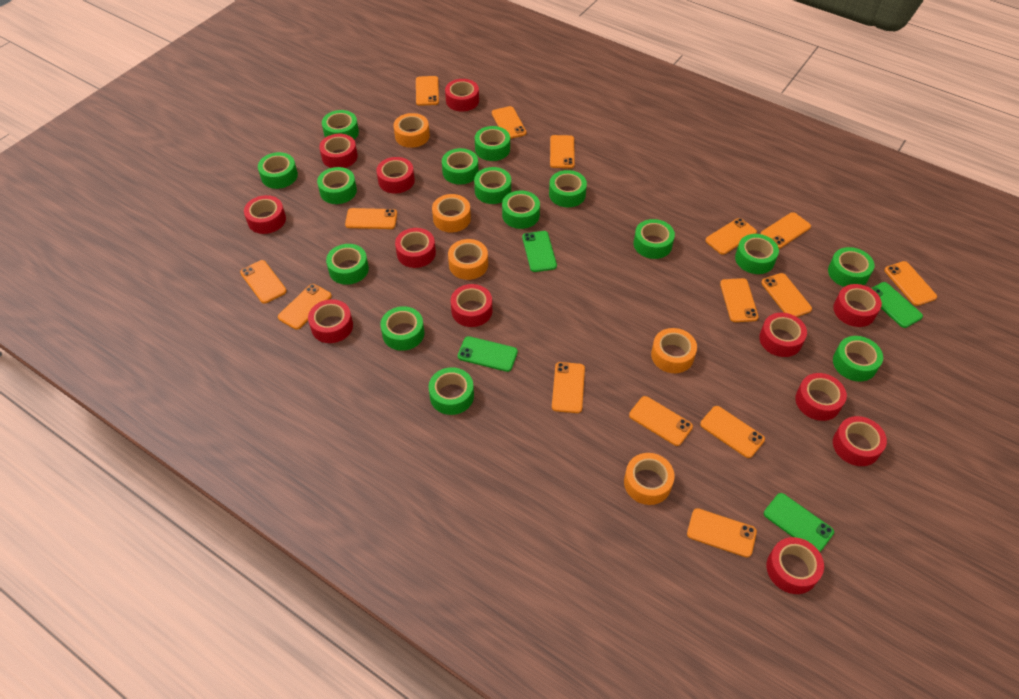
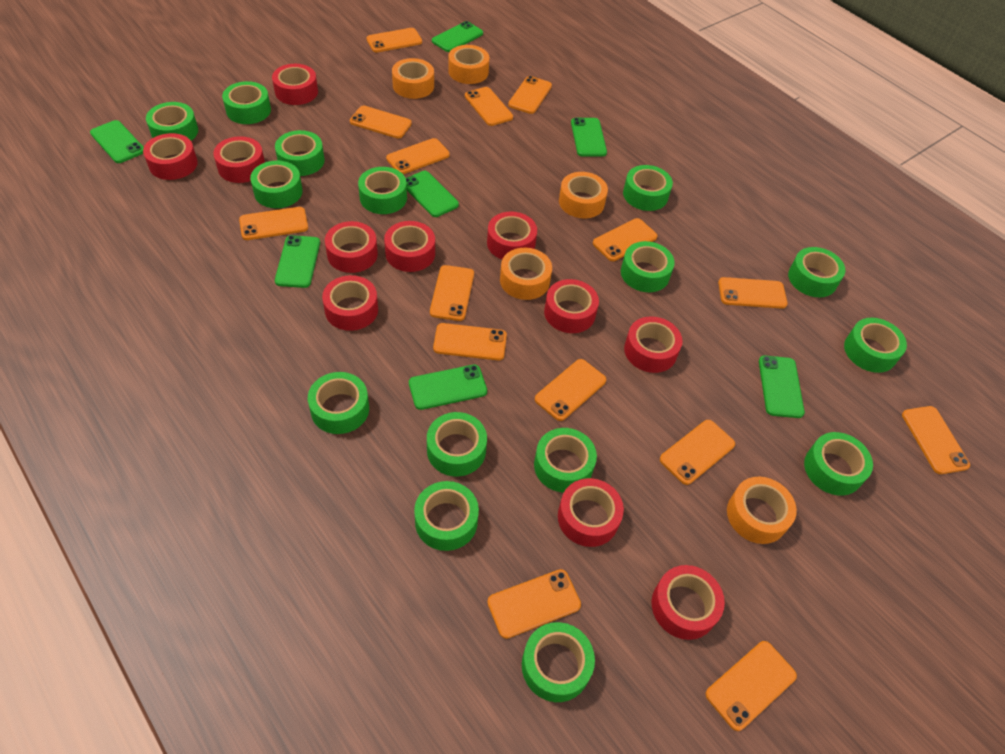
green phone: [458,336,518,372] [522,231,557,272] [764,493,834,552] [871,282,923,328] = 4 -> [90,120,144,163] [275,235,320,288] [406,171,459,217] [409,365,487,410] [432,21,483,52] [571,118,607,157] [759,355,805,418] = 7
red tape: [244,195,286,234] [308,299,353,343] [319,134,358,168] [376,157,415,194] [395,228,436,268] [445,79,479,111] [451,284,492,327] [759,313,807,357] [767,537,824,594] [795,373,847,421] [833,284,882,327] [833,416,887,466] = 12 -> [143,133,198,180] [213,136,265,183] [272,64,318,105] [322,275,378,331] [325,221,378,273] [384,221,435,272] [487,211,537,259] [544,279,599,333] [558,478,624,547] [624,316,682,373] [652,565,725,640] = 11

